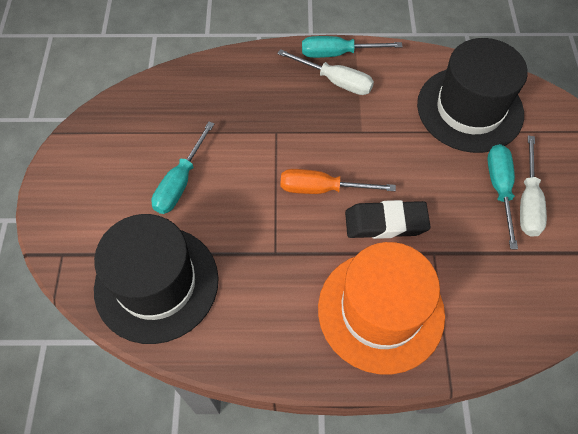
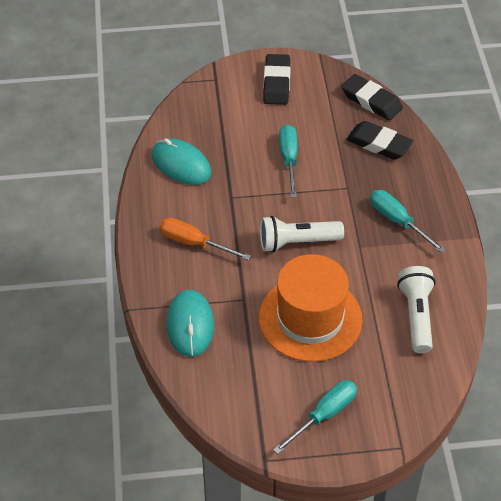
black eraser: [345,200,430,239] = 1 -> [263,54,291,105] [341,74,403,121] [346,121,413,160] = 3
black hat: [94,214,219,344] [417,38,528,153] = 2 -> none = 0
turquoise mouse: none = 0 -> [152,138,211,185] [167,290,214,357] = 2
white flashlight: none = 0 -> [260,216,344,252] [397,266,435,353] = 2
white screwdriver: [277,49,374,95] [520,136,547,237] = 2 -> none = 0

